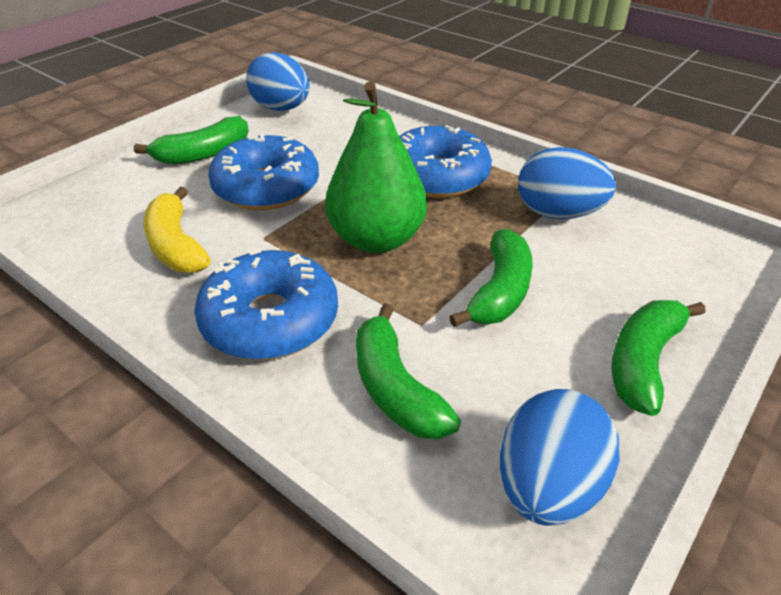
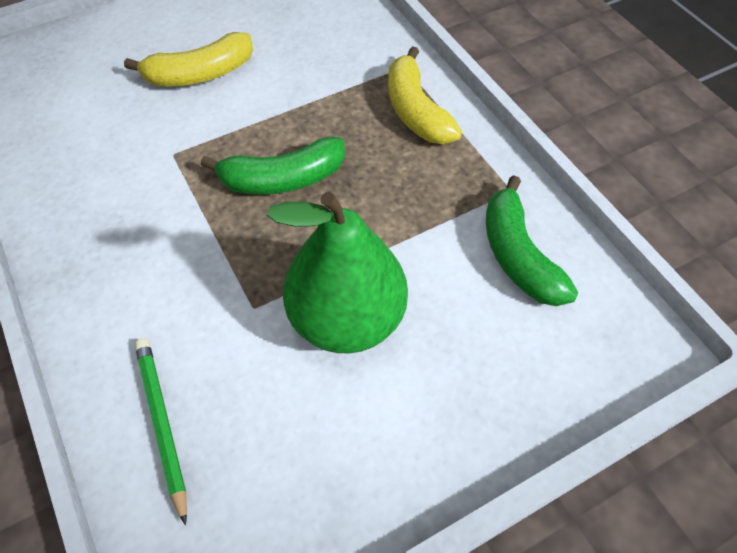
blue donut: [194,248,338,360] [208,134,319,210] [399,125,492,198] = 3 -> none = 0
blue egg: [246,52,310,111] [500,389,619,526] [518,147,616,219] = 3 -> none = 0
green banana: [134,116,249,165] [356,303,461,439] [449,229,533,327] [611,300,705,416] = 4 -> [201,137,345,194] [486,175,578,306] = 2
green pencil: none = 0 -> [135,338,187,525] = 1
yellow banana: [143,187,211,273] = 1 -> [124,32,253,87] [388,46,462,144] = 2

